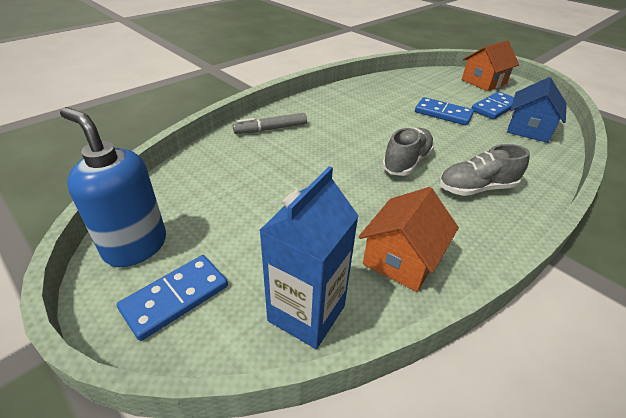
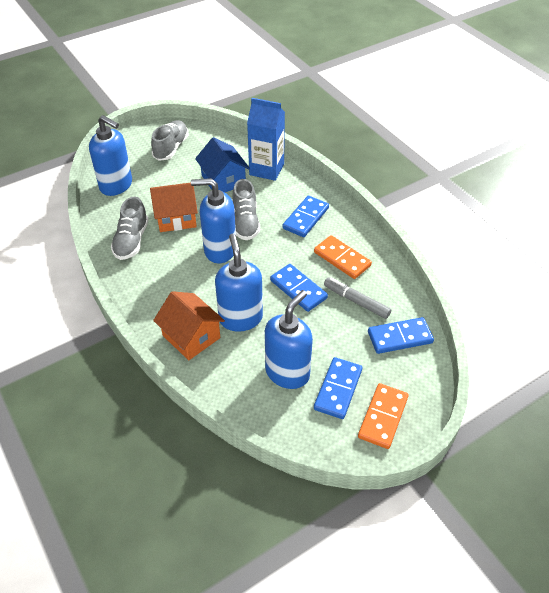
blue domino: [117,255,228,341] [415,97,474,125] [471,92,514,120] = 3 -> [270,264,328,312] [283,196,329,237] [314,357,362,419] [368,317,434,354] = 4
blue soap dispenser: [60,107,166,267] = 1 -> [89,115,132,196] [191,178,236,263] [215,234,263,332] [265,290,313,389] = 4
grey shoe: [382,128,435,176] [439,144,530,196] = 2 -> [111,197,149,260] [151,120,189,161] [232,179,260,240] = 3
orange domino: none = 0 -> [314,235,372,279] [358,383,409,449] = 2

